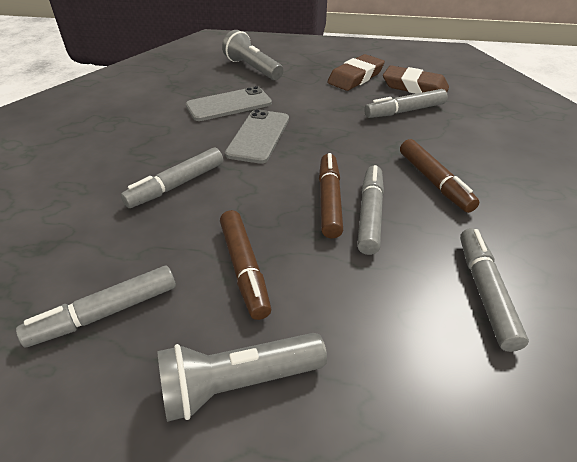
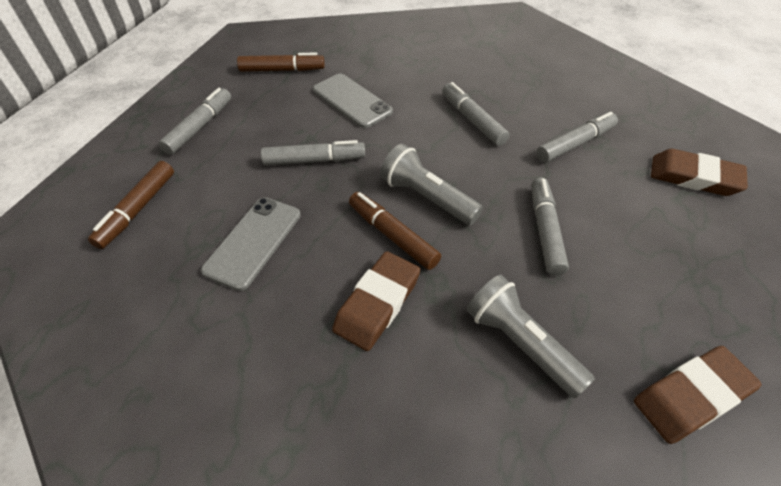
brown eraser: [327,54,385,91] [383,65,449,94] = 2 -> [332,252,420,351] [634,346,761,444] [651,149,748,196] = 3

